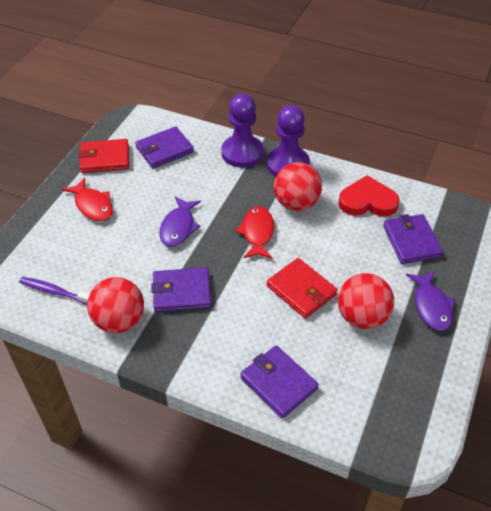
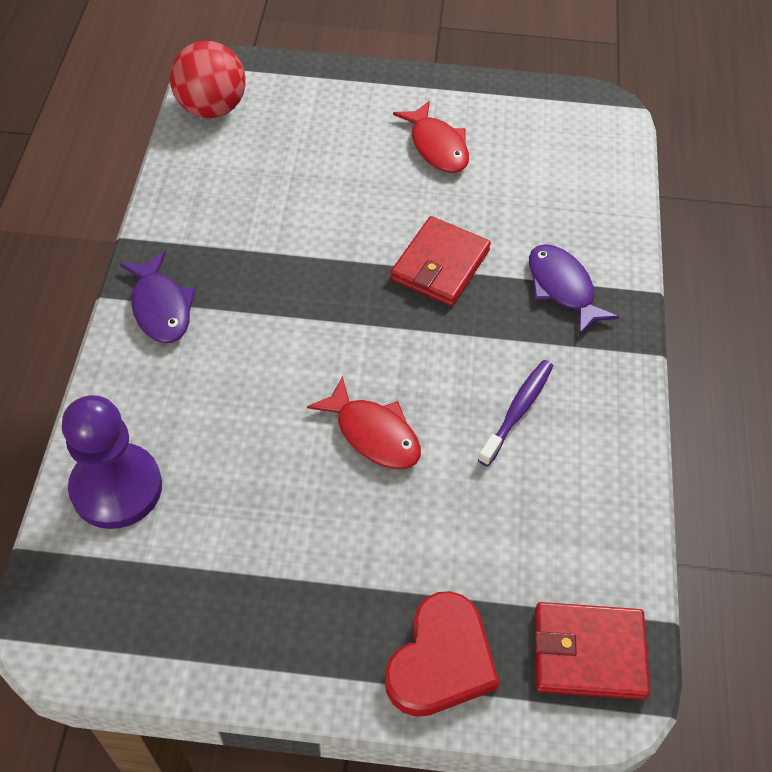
purple pawn: [221,94,264,168] [267,105,310,177] = 2 -> [62,395,162,529] = 1
purple wallet: [135,126,194,169] [151,267,211,312] [240,345,319,419] [383,214,443,264] = 4 -> none = 0
red ball: [87,277,144,333] [274,162,322,211] [338,273,394,329] = 3 -> [170,41,246,118] = 1

